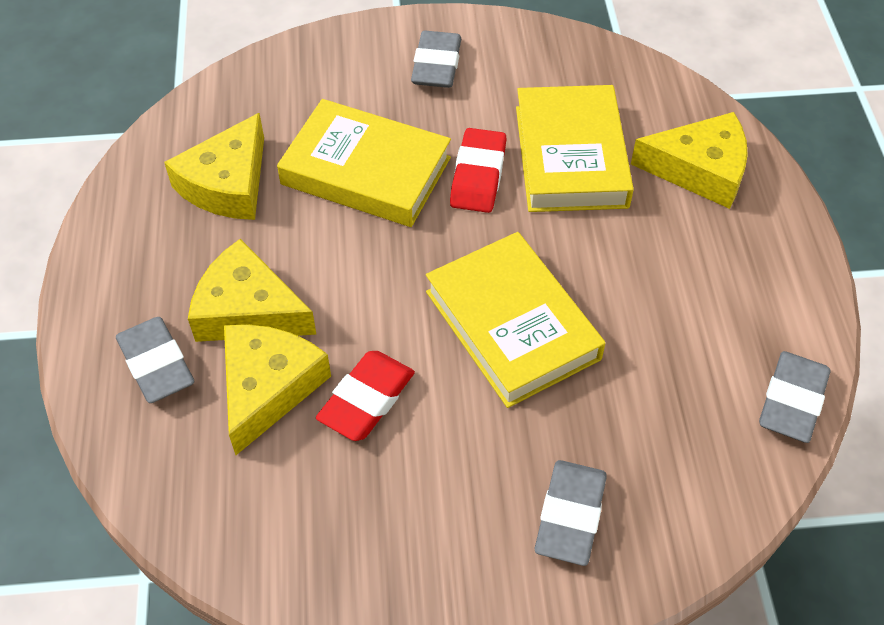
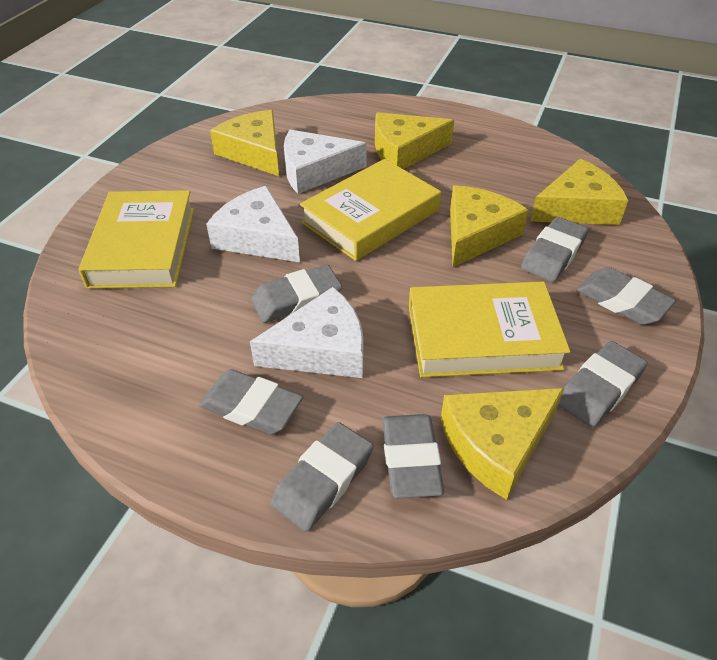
grey eraser: [116,317,194,403] [411,31,461,88] [535,460,607,566] [759,351,831,443] = 4 -> [199,369,303,434] [251,265,342,323] [271,422,374,532] [382,414,444,498] [521,217,589,282] [558,341,647,427] [576,267,676,325] = 7
red eraser: [316,351,415,441] [450,128,506,213] = 2 -> none = 0
white cheese: none = 0 -> [206,186,300,262] [250,287,364,378] [284,130,367,194] = 3
yellow cheese: [164,113,264,220] [188,239,317,342] [224,324,331,455] [631,112,748,209] = 4 -> [210,110,279,176] [375,112,454,169] [441,388,564,500] [450,185,529,267] [530,159,628,225] = 5

